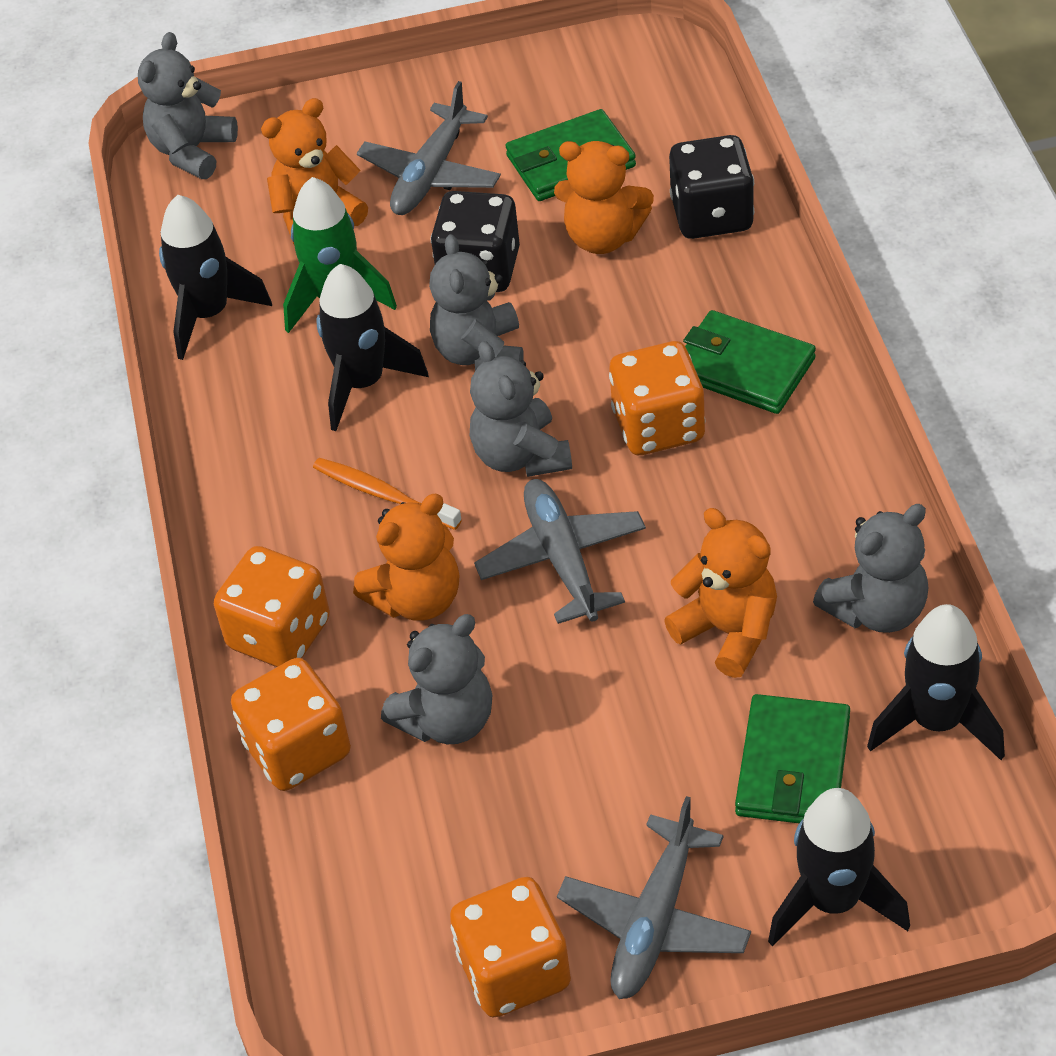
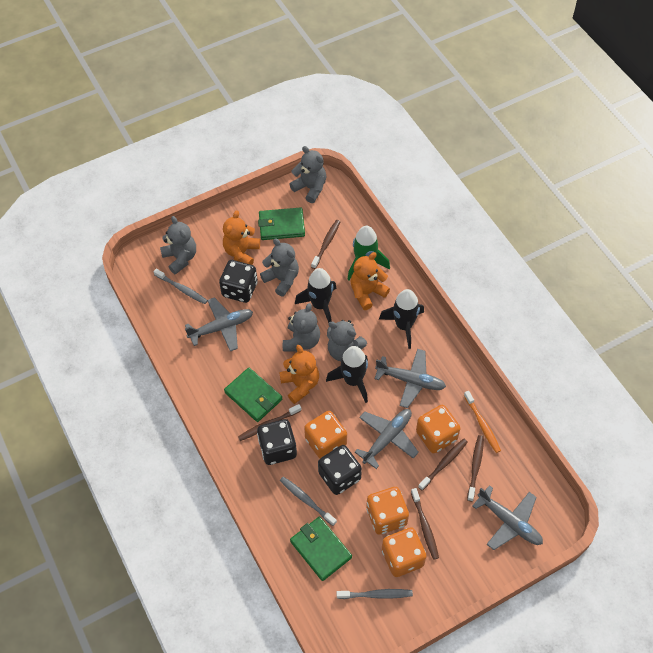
black dice: [431,191,520,292] [669,135,754,239] = 2 -> [219,260,258,303] [257,419,297,465] [318,445,362,495] = 3
black rocket: [159,195,272,360] [317,264,429,431] [768,788,910,946] [867,604,1005,760] = 4 -> [295,268,336,323] [326,346,368,403] [379,289,424,349] = 3
brown toothbrush: none = 0 -> [238,404,301,441] [311,220,340,269] [411,488,439,560] [418,439,468,491] [467,435,484,502] = 5
grey plane: [357,81,501,215] [474,479,646,624] [557,796,751,999] = 3 -> [185,297,253,351] [355,409,419,469] [374,349,446,408] [472,485,543,550] = 4
grey toothbrush: none = 0 -> [153,269,207,304] [280,477,337,526] [337,589,413,599] = 3
orange teddy bear: [261,98,368,244] [353,494,459,621] [554,141,654,254] [664,508,777,678] = 4 -> [223,210,260,265] [279,345,319,404] [351,252,390,310] = 3

